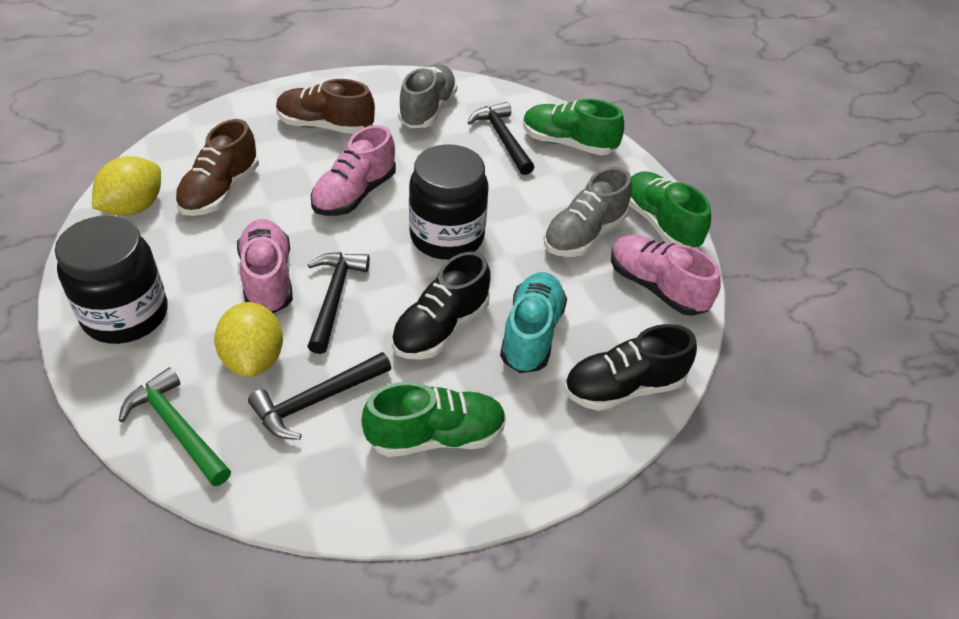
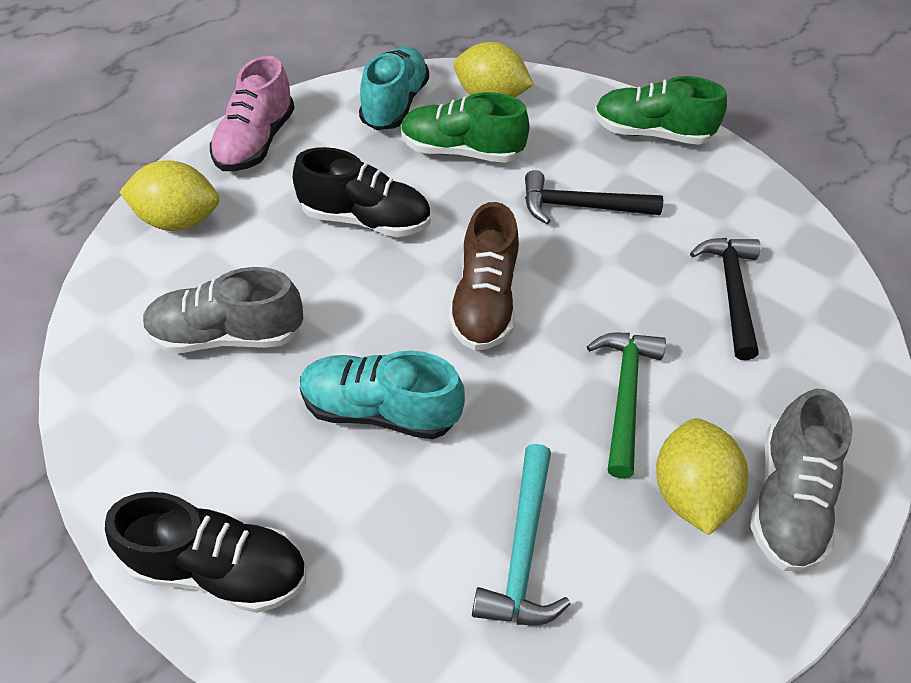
black hammer: [248,352,391,440] [307,252,370,354] [467,102,534,175] = 3 -> [525,170,663,224] [690,238,761,360] = 2
black jar: [55,216,167,344] [409,144,489,260] = 2 -> none = 0
brown shoe: [175,119,259,216] [276,79,375,134] = 2 -> [448,202,519,351] = 1
green shoe: [361,382,506,457] [523,99,624,155] [628,171,711,249] = 3 -> [401,92,530,163] [594,76,727,145] = 2
pink shoe: [237,219,293,313] [311,125,396,216] [611,234,721,316] = 3 -> [210,56,295,171] = 1
turquoise hammer: none = 0 -> [472,444,570,625] = 1
turquoise shoe: [500,272,567,373] = 1 -> [300,351,465,439] [359,46,429,130] = 2
yellow lemon: [92,156,161,216] [214,302,283,377] = 2 -> [119,161,219,231] [454,42,534,97] [656,418,748,535] = 3

